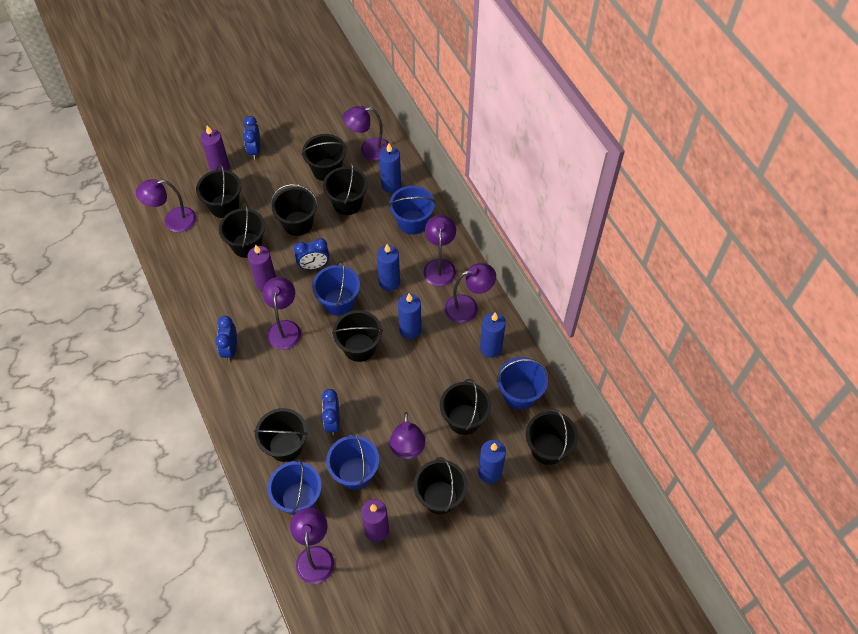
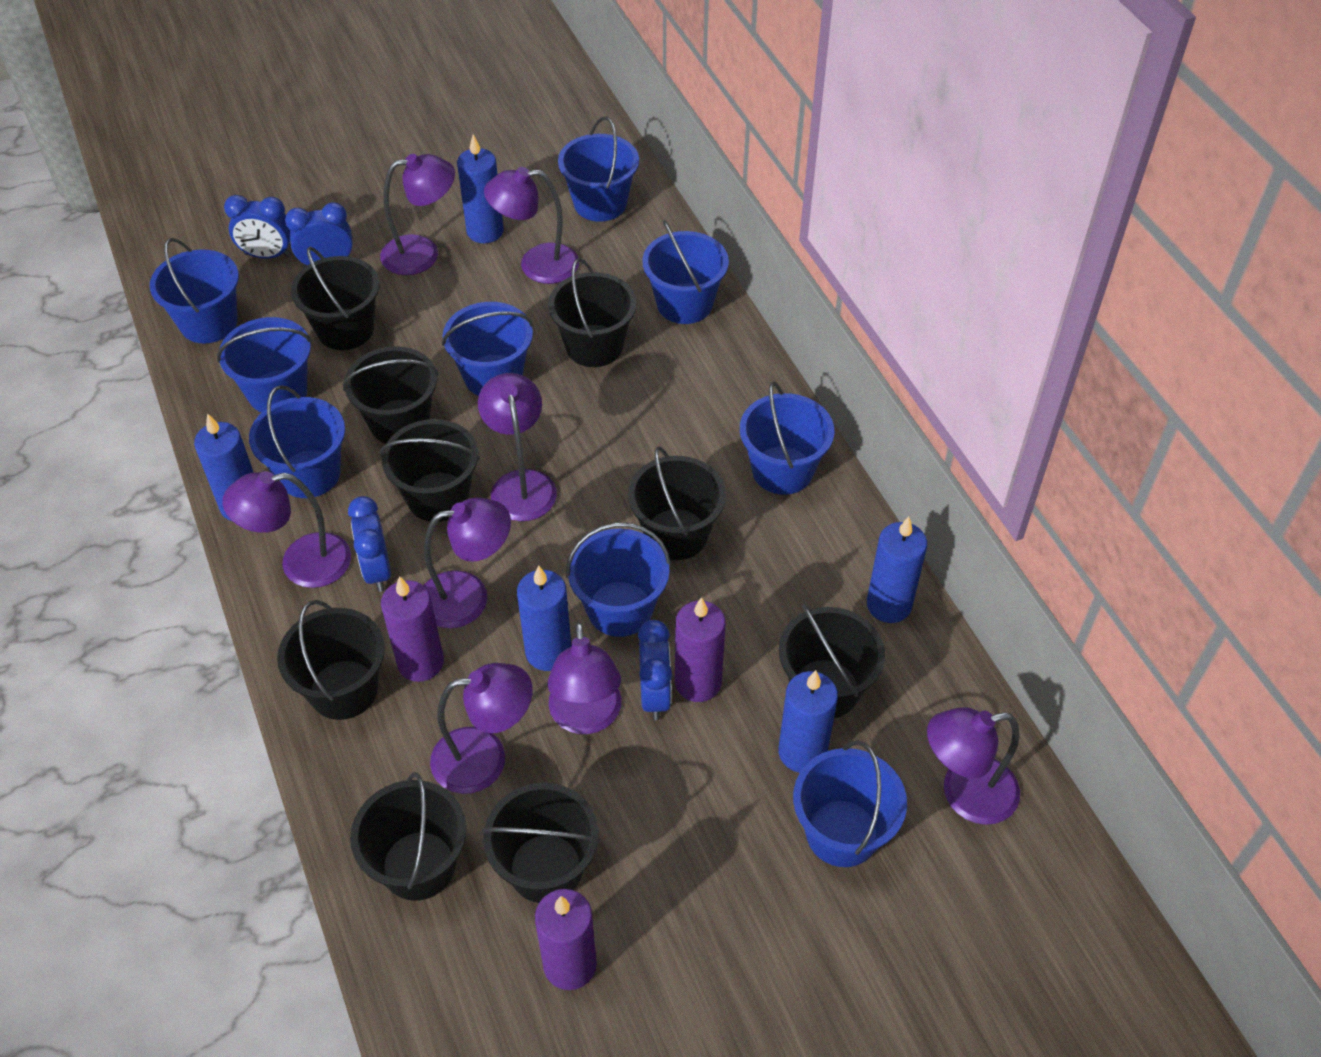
black bucket: [196,164,241,218] [219,203,265,258] [254,408,308,462] [271,184,318,236] [302,134,347,181] [323,161,368,215] [332,310,383,362] [414,457,468,514] [440,379,491,435] [526,408,578,465] = 10 -> [277,600,385,720] [291,247,379,350] [343,346,439,444] [350,772,466,901] [380,419,480,522] [482,783,601,903] [548,258,637,367] [628,447,726,560] [779,604,885,718] = 9
blue bucket: [268,459,322,515] [312,261,360,316] [326,433,379,490] [389,186,436,235] [497,357,549,410] = 5 -> [150,238,239,343] [217,317,312,413] [249,385,345,498] [442,302,534,396] [558,116,639,222] [566,523,671,637] [643,220,729,324] [740,381,834,495] [793,740,907,867] = 9
purple lamp: [136,179,196,232] [263,277,301,350] [290,508,334,584] [343,106,389,161] [389,412,425,459] [423,215,456,286] [444,263,496,323] = 7 -> [222,471,351,588] [380,154,455,275] [423,498,511,628] [430,663,533,794] [478,373,557,521] [484,167,579,284] [547,622,621,734] [927,707,1020,825] = 8

